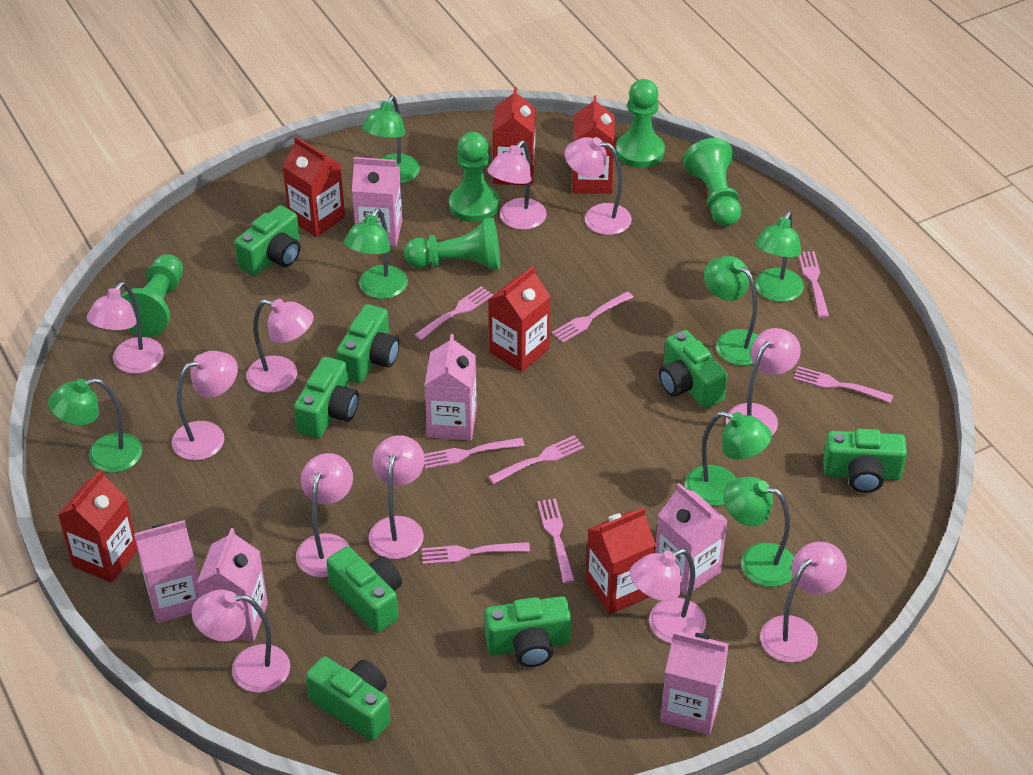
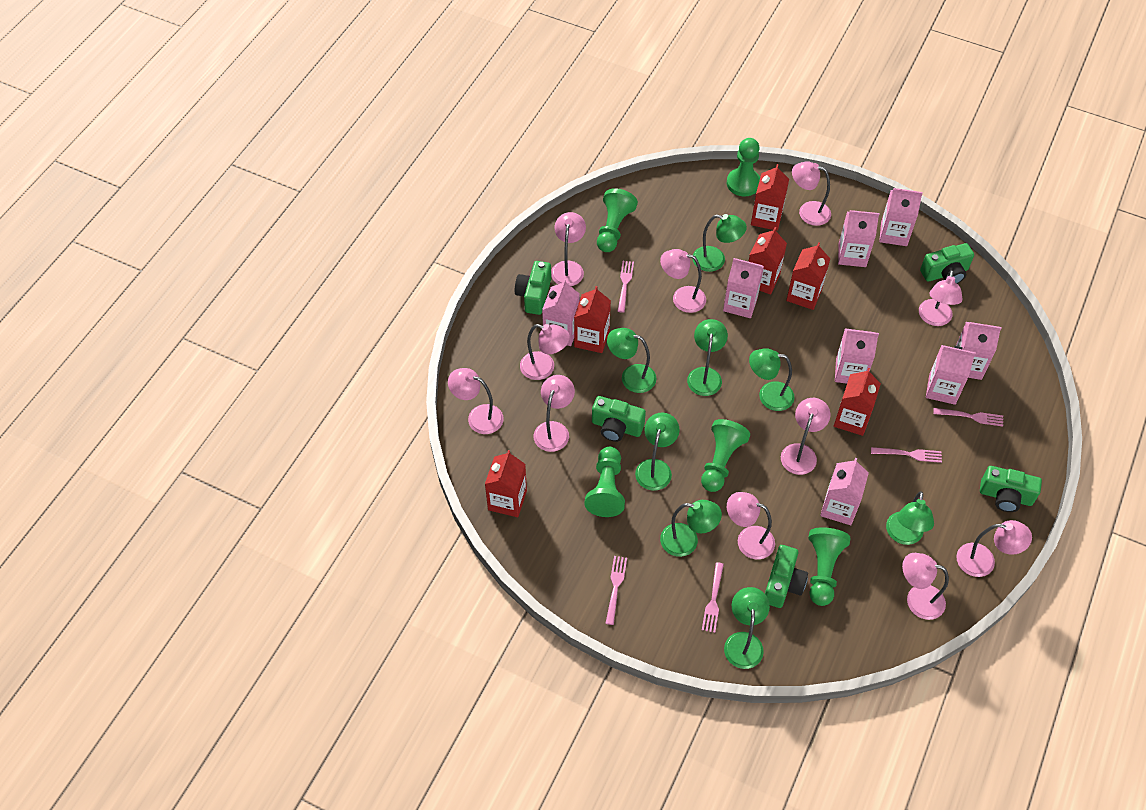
green camera: [234,205,300,276] [294,357,359,438] [306,657,390,741] [326,546,402,633] [336,304,399,383] [485,596,571,667] [659,330,727,409] [823,429,907,493] = 8 -> [515,261,551,315] [592,396,646,442] [765,545,808,608] [920,243,974,284] [980,466,1042,512] = 5
green lamp: [48,378,142,473] [344,208,408,299] [362,96,420,184] [685,411,772,506] [704,256,759,366] [723,476,794,587] [755,211,804,302] = 7 -> [607,328,656,393] [635,413,680,491] [660,500,722,557] [687,319,728,396] [692,214,747,272] [724,587,770,669] [749,348,794,411] [886,491,934,545] = 8
pink carton: [134,520,200,623] [197,528,268,641] [352,157,403,247] [424,334,477,441] [655,483,728,596] [660,631,729,735] = 6 -> [542,279,579,346] [723,258,764,318] [820,458,869,525] [835,328,879,384] [838,210,879,267] [879,188,923,246] [926,345,976,405] [956,322,1002,380] = 8
pink fork: [414,286,493,340] [422,542,530,565] [424,438,525,469] [488,435,584,484] [537,498,575,583] [552,291,633,343] [793,366,894,403] [799,251,829,318] = 8 -> [605,556,627,625] [618,261,634,313] [702,562,724,633] [871,447,942,463] [933,408,1003,426] = 5

